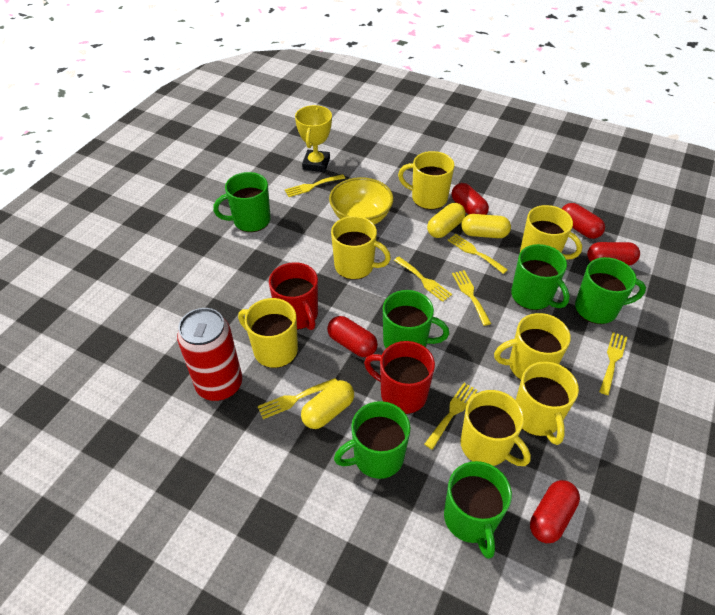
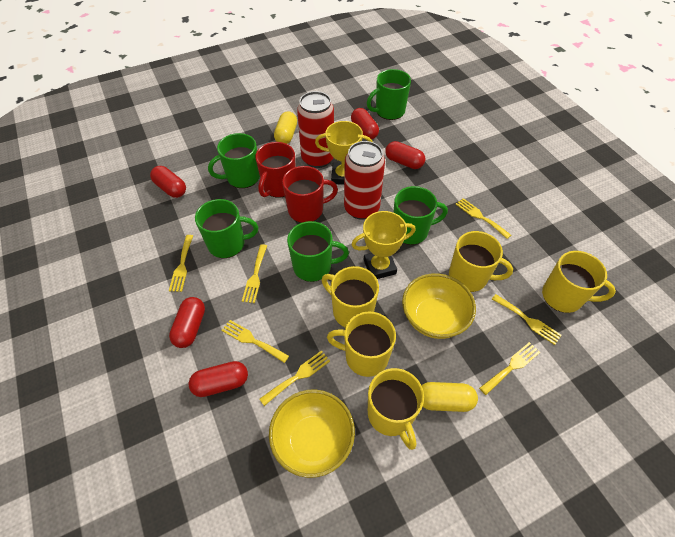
green mug: [213,172,271,232] [334,401,410,479] [383,290,449,348] [444,461,512,559] [511,244,570,310] [575,257,646,324] = 6 -> [195,199,258,258] [208,133,260,188] [287,221,349,282] [367,69,411,120] [393,186,448,245] = 5
red can: [177,308,242,401] = 1 -> [297,91,334,168] [344,141,385,220] = 2
yellow bowl: [329,177,394,225] = 1 -> [269,390,355,478] [402,273,476,339] = 2
yellow capsule: [301,380,354,429] [427,203,466,238] [461,214,511,238] = 3 -> [274,111,297,144] [422,382,478,412] = 2
yellow mug: [238,298,298,368] [331,216,391,280] [398,151,454,210] [460,390,531,466] [494,313,571,380] [516,361,579,445] [520,205,582,260] = 7 -> [322,266,379,327] [327,311,396,377] [368,368,424,450] [449,231,513,292] [542,251,616,313] = 5
yellow trophy: [295,105,332,172] = 1 -> [315,121,373,185] [351,211,415,279] = 2

